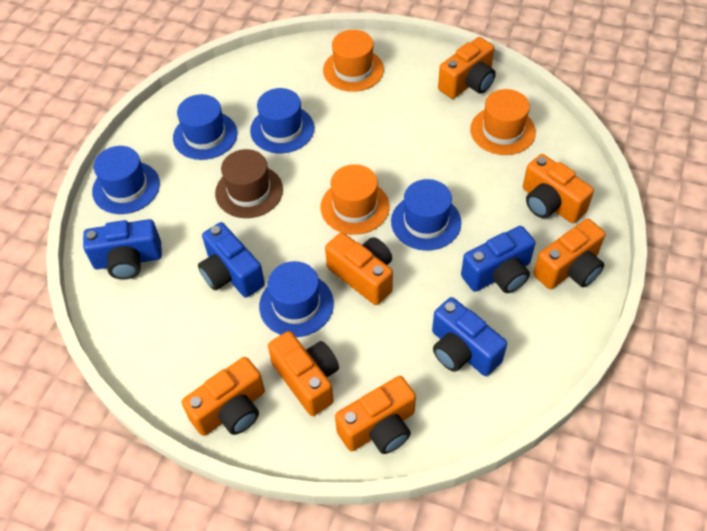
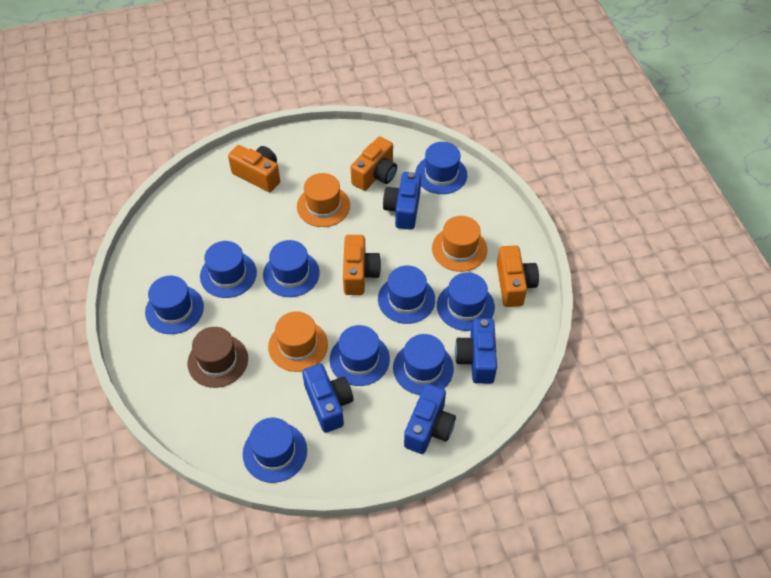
blue hat: [92,146,160,214] [173,94,237,160] [250,88,315,153] [259,261,334,337] [391,179,461,251] = 5 -> [145,276,204,334] [200,241,257,298] [243,418,307,483] [263,240,320,297] [330,325,390,386] [378,265,435,324] [393,334,454,395] [415,142,467,194] [437,272,495,331] = 9
orange camera: [182,357,265,436] [268,331,339,416] [325,232,393,305] [335,376,416,454] [438,37,496,99] [523,154,594,223] [533,219,605,289] = 7 -> [228,145,280,192] [343,235,381,295] [351,137,397,191] [497,245,539,307] = 4

